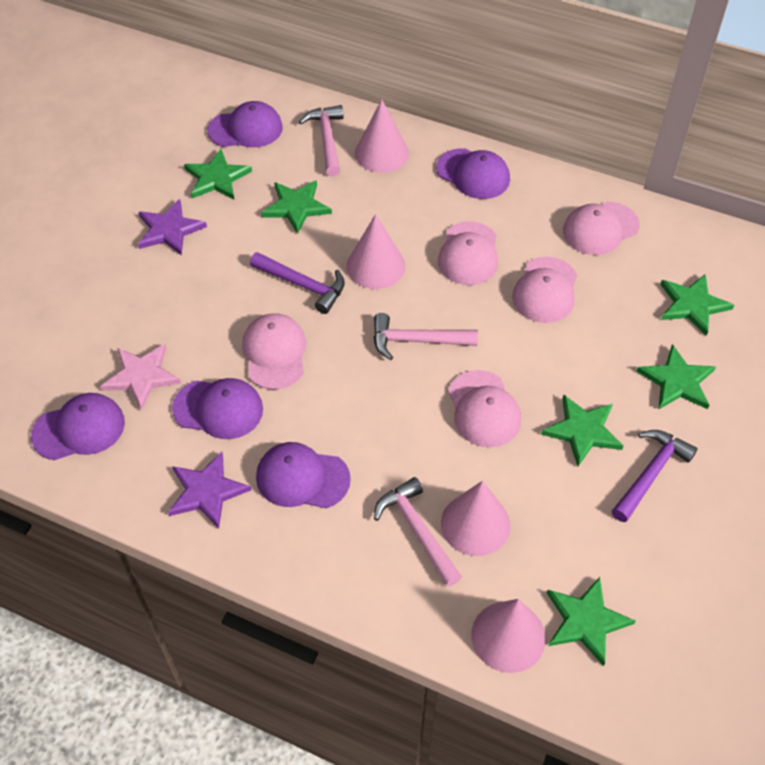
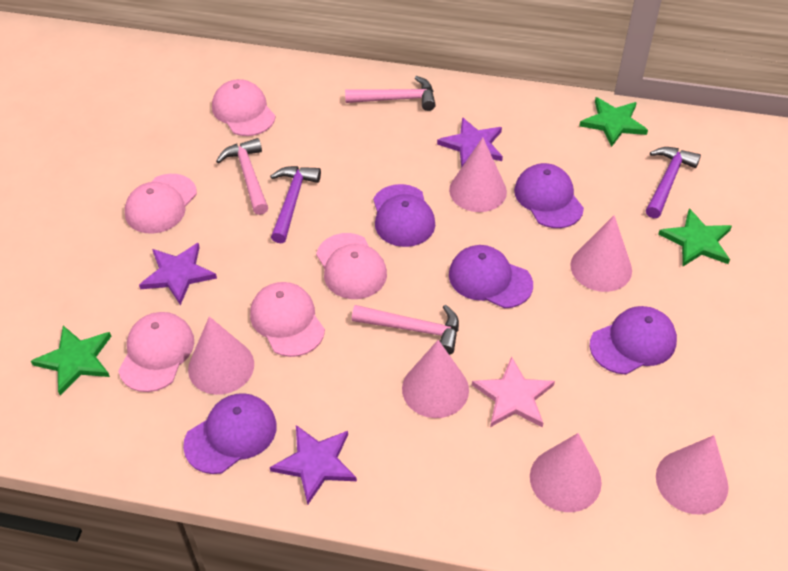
green star: [184,149,252,199] [261,180,332,234] [541,394,623,466] [547,577,635,666] [636,344,716,410] [660,274,734,336] = 6 -> [31,326,111,396] [579,97,648,147] [658,208,732,266] = 3
pink cone: [347,214,405,289] [355,99,409,173] [441,481,511,556] [471,599,546,673] = 4 -> [188,316,254,395] [402,340,469,418] [449,137,507,212] [530,433,602,512] [570,215,632,292] [656,435,729,515] = 6
purple star: [138,199,207,256] [168,451,251,529] = 2 -> [139,243,217,305] [270,425,357,505] [437,117,503,168] = 3

